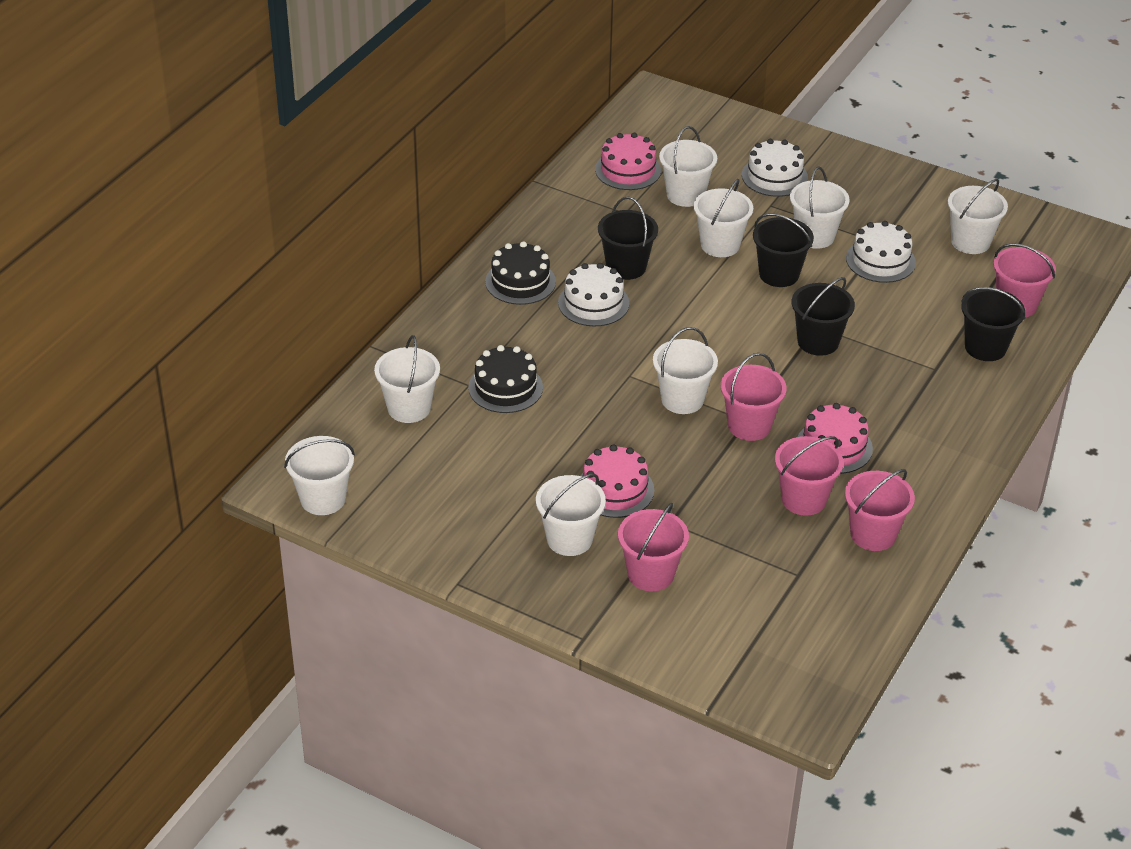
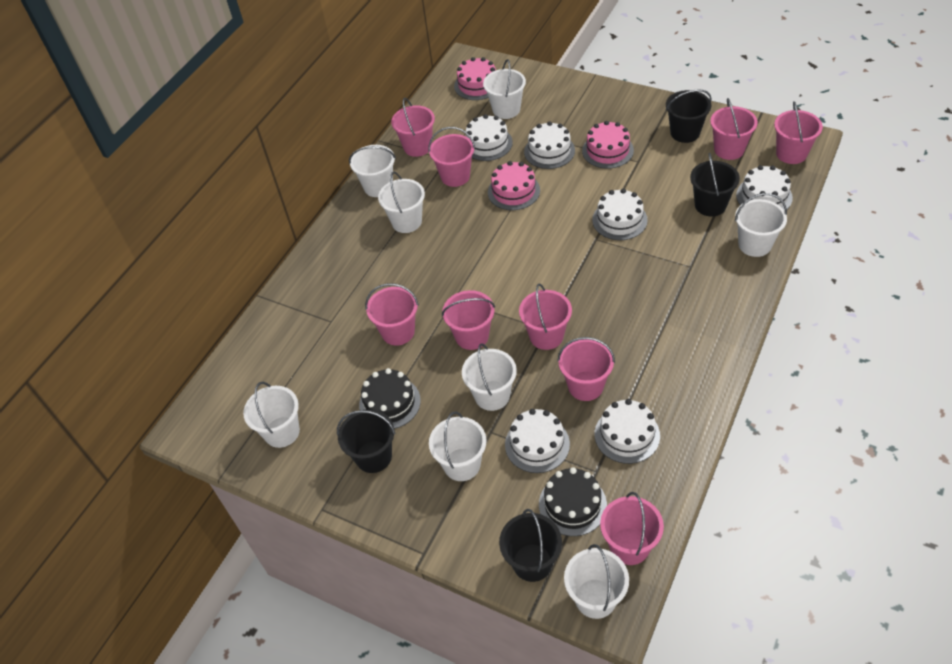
pink bucket: [618,503,689,591] [721,353,787,441] [775,436,843,516] [845,469,915,551] [993,243,1056,318] = 5 -> [365,283,419,346] [391,98,435,157] [428,127,475,187] [442,290,495,350] [519,284,572,350] [557,337,615,401] [600,492,664,565] [710,98,758,160] [774,101,823,164] = 9
white cake: [558,263,629,326] [742,139,808,197] [846,221,916,283] = 3 -> [466,114,513,161] [505,409,570,473] [524,121,575,169] [592,189,648,240] [595,399,660,464] [736,165,793,211] = 6

